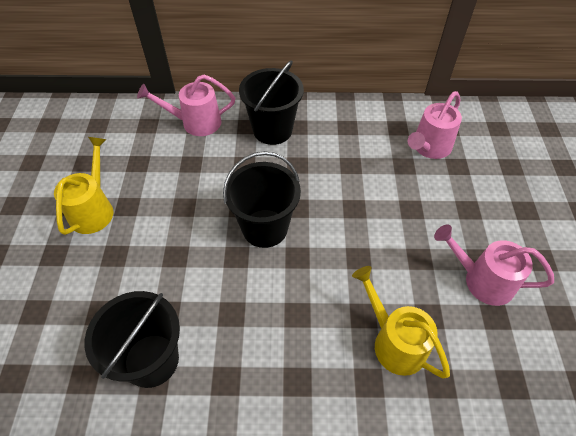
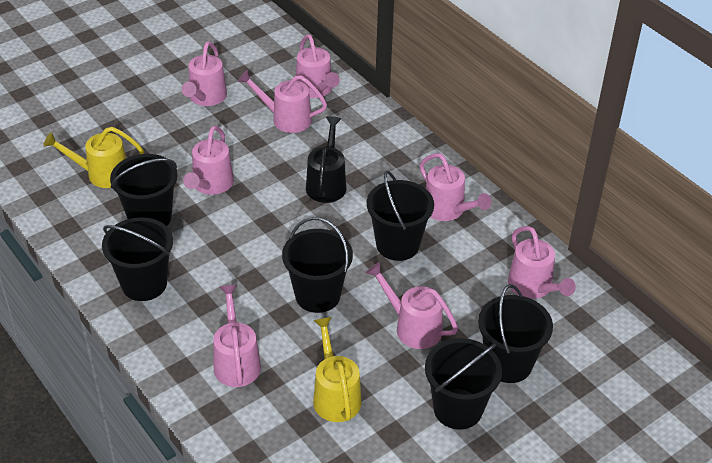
black bucket: [85,291,180,388] [223,151,301,248] [239,60,304,145] = 3 -> [102,217,173,301] [110,154,177,226] [282,217,353,313] [367,170,434,261] [425,338,502,430] [478,284,553,383] = 6
black watering can: none = 0 -> [306,116,346,203] = 1
pink watering can: [137,75,235,136] [408,91,462,159] [434,225,554,306] = 3 -> [182,41,227,106] [183,126,234,195] [213,285,261,387] [238,70,327,133] [296,34,340,98] [366,262,458,349] [420,153,491,221] [508,226,576,299] = 8

